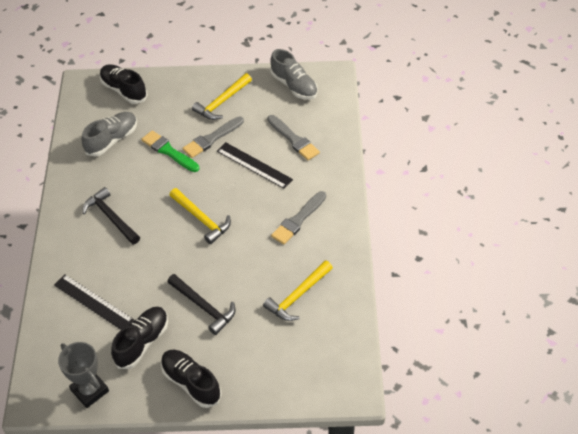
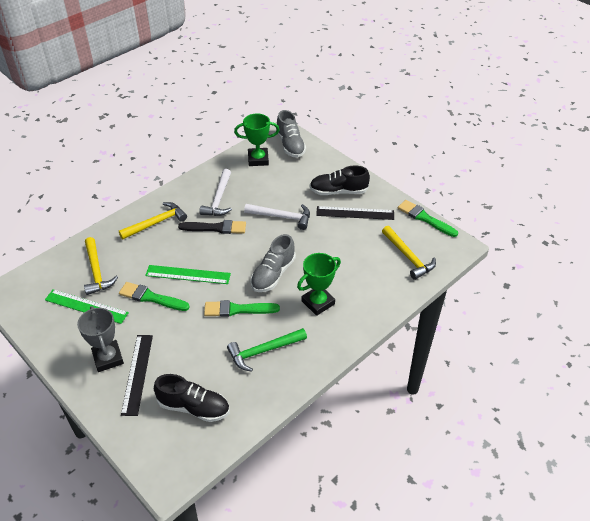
black brush: none = 0 -> [178,220,246,234] = 1
black hammer: [82,187,140,245] [167,274,236,335] = 2 -> none = 0
black shoe: [100,64,147,104] [111,306,168,369] [161,350,222,408] = 3 -> [154,374,229,422] [310,166,370,195] = 2
green brush: [141,131,199,172] = 1 -> [119,282,190,311] [204,300,280,317] [398,200,458,237] = 3
green hammer: none = 0 -> [227,328,307,372] = 1
green ruler: none = 0 -> [45,289,129,324] [145,265,231,284] = 2
green trophy: none = 0 -> [234,113,280,166] [297,253,341,316] = 2
grey brush: [182,117,244,158] [267,115,320,161] [271,191,326,245] = 3 -> none = 0
white hammer: none = 0 -> [199,169,232,216] [244,204,310,230] = 2

